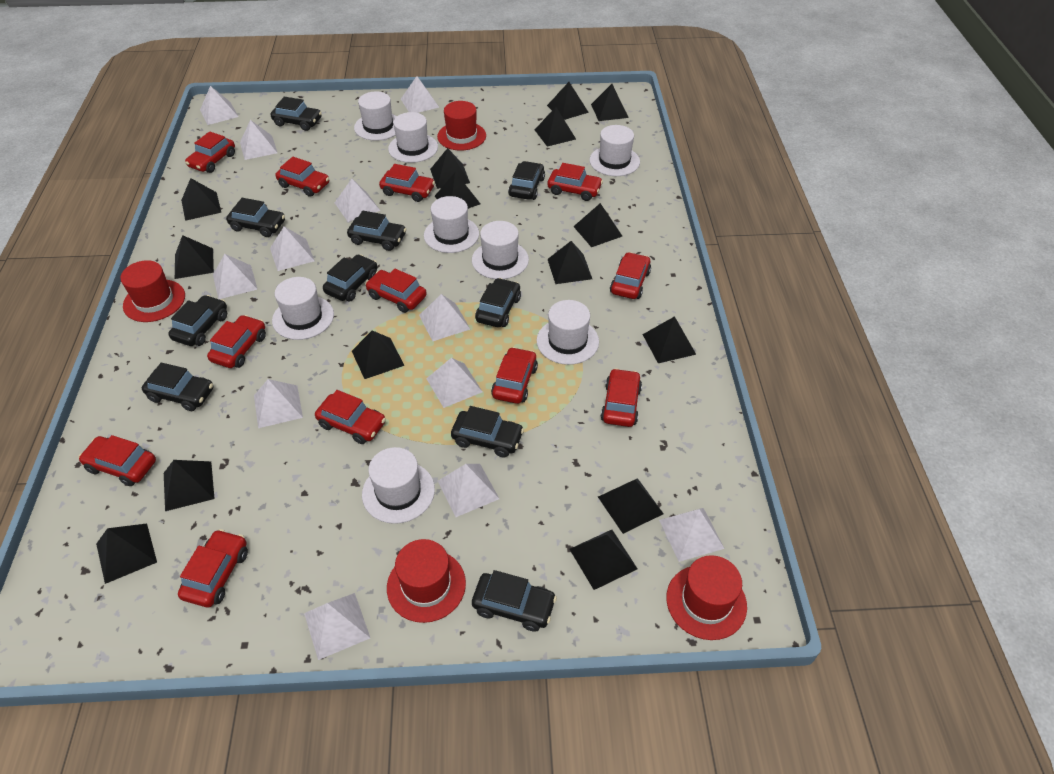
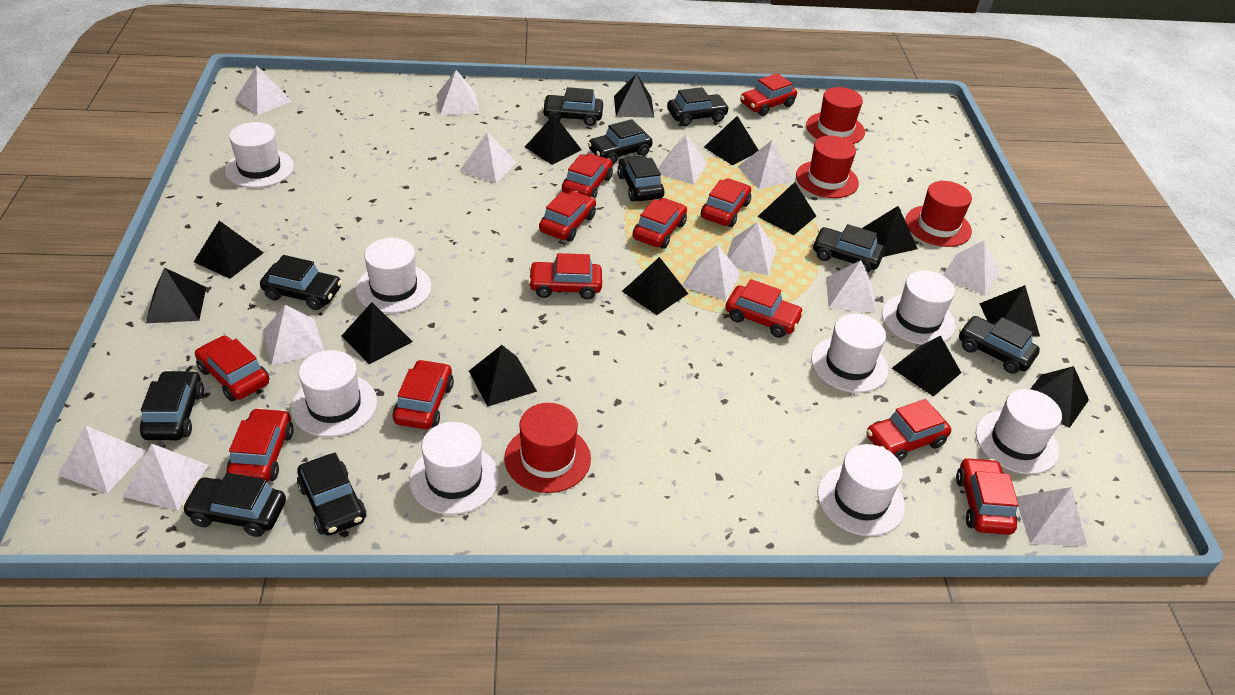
black pyramid: [96,524,157,584] [164,460,215,511] [175,235,214,279] [181,178,221,221] [352,331,405,379] [430,148,470,189] [435,172,480,209] [535,107,576,147] [547,82,589,120] [548,241,592,284] [569,530,638,590] [573,203,622,247] [591,84,629,121] [598,478,664,534] [642,316,696,363] = 15 -> [146,267,206,323] [194,221,264,279] [342,302,413,364] [469,345,537,407] [525,115,582,165] [614,74,654,118] [622,257,688,315] [704,116,758,165] [757,182,816,235] [862,206,918,257] [892,336,961,397] [979,285,1040,336] [1031,366,1089,428] = 13
white pyramid: [200,86,239,125] [213,254,258,299] [240,120,277,160] [254,379,303,428] [270,226,315,271] [304,593,370,660] [335,179,381,222] [401,76,439,113] [419,294,470,341] [426,358,482,408] [438,464,499,517] [659,508,725,562] = 12 -> [58,426,146,494] [123,444,208,510] [236,66,292,115] [263,305,324,365] [437,70,480,115] [460,132,517,183] [658,134,707,185] [682,245,741,301] [727,222,776,276] [738,140,794,189] [826,260,876,313] [943,240,999,295] [1016,487,1087,547] = 13

